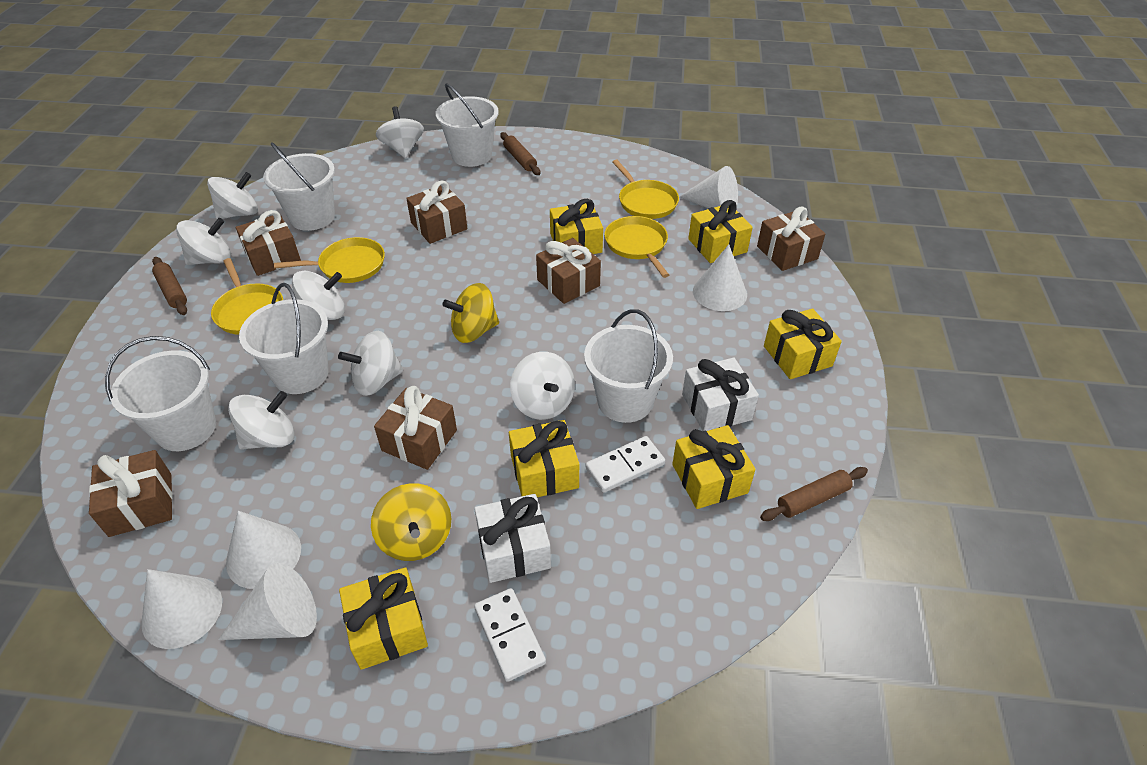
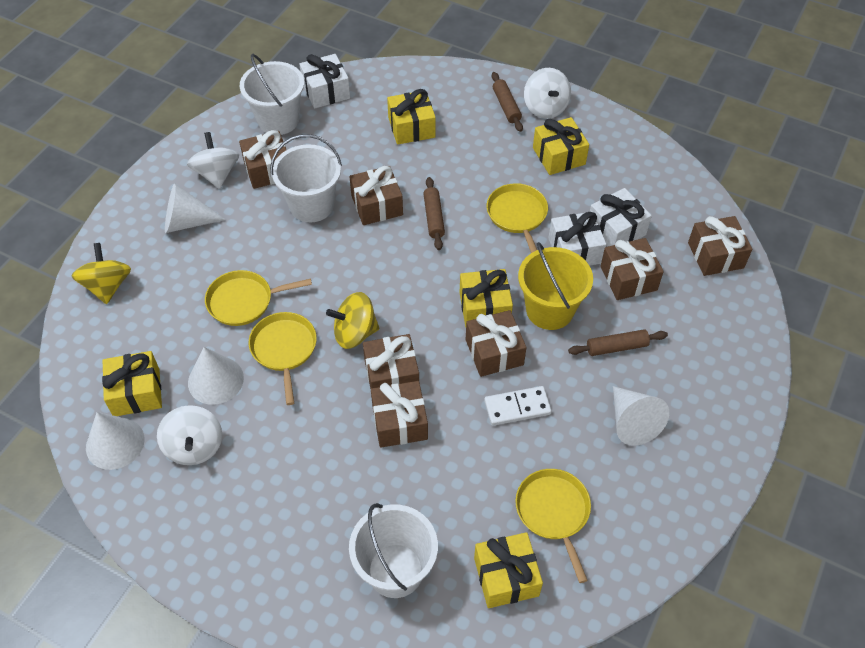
brown gift: [89,450,173,537] [236,210,301,276] [374,386,457,470] [406,180,467,244] [536,238,601,304] [757,207,825,271] = 6 -> [239,130,286,189] [349,166,403,225] [363,334,419,389] [371,381,428,448] [466,310,527,377] [600,238,664,300] [688,216,752,276] = 7
white bucket: [105,336,216,451] [239,283,329,394] [263,143,335,231] [436,83,499,167] [584,309,673,423] = 5 -> [240,54,304,135] [270,134,342,222] [349,503,438,598] = 3
white cone: [141,569,222,649] [218,563,317,640] [226,511,301,589] [680,166,738,208] [693,245,747,311] = 5 -> [86,412,144,470] [165,184,226,233] [188,347,244,405] [613,386,669,446] = 4
white domino: [474,588,546,682] [585,436,665,493] = 2 -> [484,386,552,426] = 1
white gift: [474,494,551,583] [682,358,759,431] = 2 -> [299,54,350,108] [548,211,606,266] [590,188,652,247] = 3
white spinning top: [176,218,231,265] [207,172,258,219] [228,391,295,450] [292,271,345,320] [338,331,403,396] [376,106,424,158] [510,352,575,420] = 7 -> [157,405,222,465] [187,132,239,189] [524,68,571,119] = 3
yellow bucket: none = 0 -> [518,242,593,330] = 1
yellow gift: [339,567,428,670] [509,420,579,497] [550,199,603,254] [672,425,756,509] [688,200,753,263] [764,308,842,379] = 6 -> [102,351,162,416] [387,89,436,144] [460,269,513,327] [474,532,543,608] [533,117,589,175] = 5

